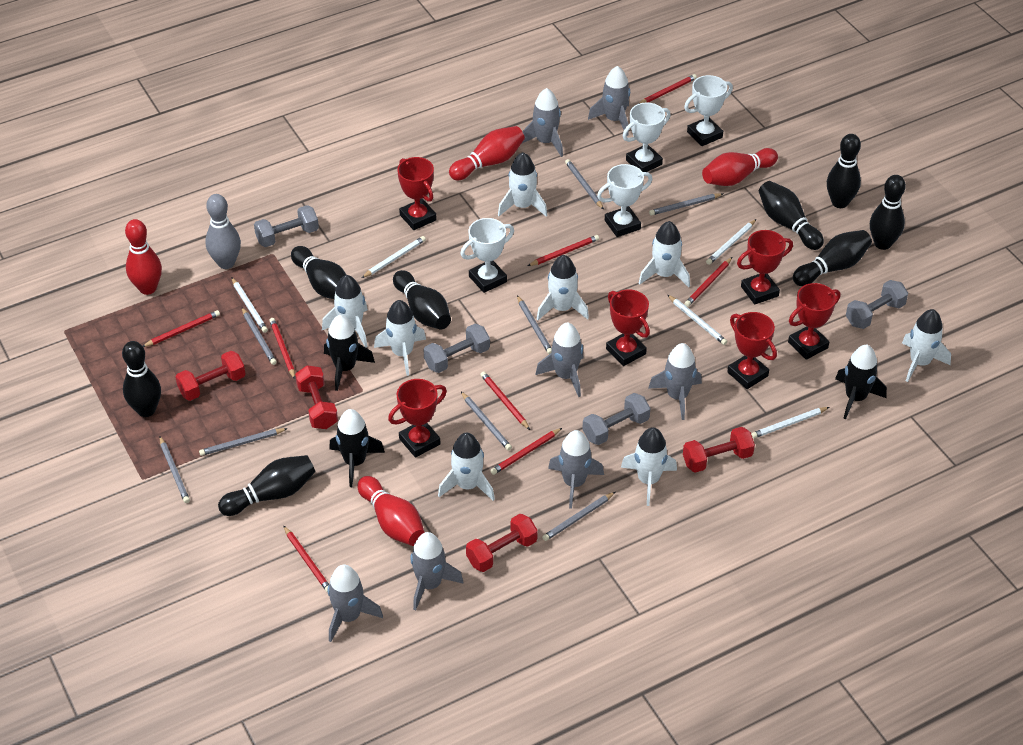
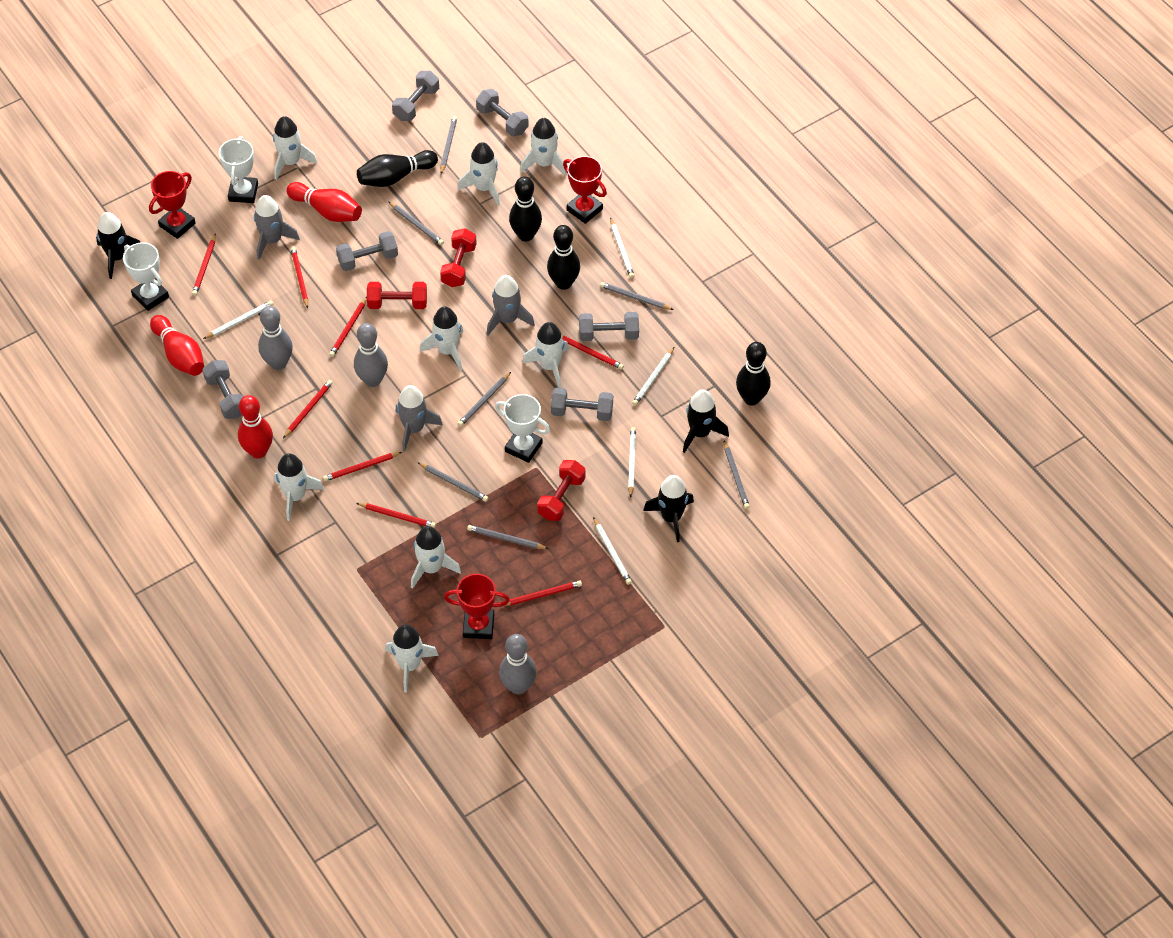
black bowling pin: [122,341,161,417] [218,455,315,516] [291,246,346,299] [393,270,451,330] [759,181,824,250] [793,230,872,286] [827,134,861,208] [870,175,906,250] = 8 -> [357,150,438,187] [509,176,542,242] [547,225,580,290] [736,342,771,406] = 4
grey bowling pin: [206,194,241,269] = 1 -> [258,306,293,370] [354,323,388,387] [499,634,536,694] = 3
grey dumbbell: [254,205,319,247] [424,324,490,373] [582,393,650,445] [846,280,908,329] = 4 -> [203,360,243,419] [336,231,398,271] [392,71,439,121] [476,89,529,136] [551,388,613,421] [579,312,639,341] = 6
grey pencil: [160,437,190,503] [199,428,288,456] [242,307,277,365] [461,392,512,451] [517,295,552,354] [542,492,615,541] [565,159,604,210] [649,193,723,215] = 8 -> [389,202,444,245] [417,462,488,502] [440,116,457,174] [457,372,511,427] [467,525,548,549] [600,282,674,310] [724,440,750,509] = 7
grey rocket: [328,565,383,642] [410,532,464,610] [521,88,563,157] [536,322,584,397] [548,430,604,509] [588,66,630,136] [649,343,702,420] = 7 -> [254,195,300,260] [396,385,443,452] [487,275,535,335] = 3
red bowling pin: [125,219,162,295] [357,476,425,546] [449,126,525,180] [702,148,778,186] = 4 -> [150,315,204,376] [238,395,273,458] [286,182,362,222] = 3
red dumbbell: [175,351,245,401] [295,365,338,429] [466,514,538,572] [683,427,755,473] = 4 -> [367,282,427,309] [440,228,477,287] [537,460,585,521] = 3
red trophy: [388,379,447,458] [397,157,437,230] [606,289,650,366] [727,312,777,389] [737,230,793,304] [788,283,840,360] = 6 -> [149,171,195,239] [444,574,510,639] [563,156,607,224] = 3
white trophy: [460,218,514,293] [597,164,652,237] [623,103,671,172] [684,75,733,146] = 4 -> [123,242,169,311] [219,136,258,203] [495,394,550,463] = 3

